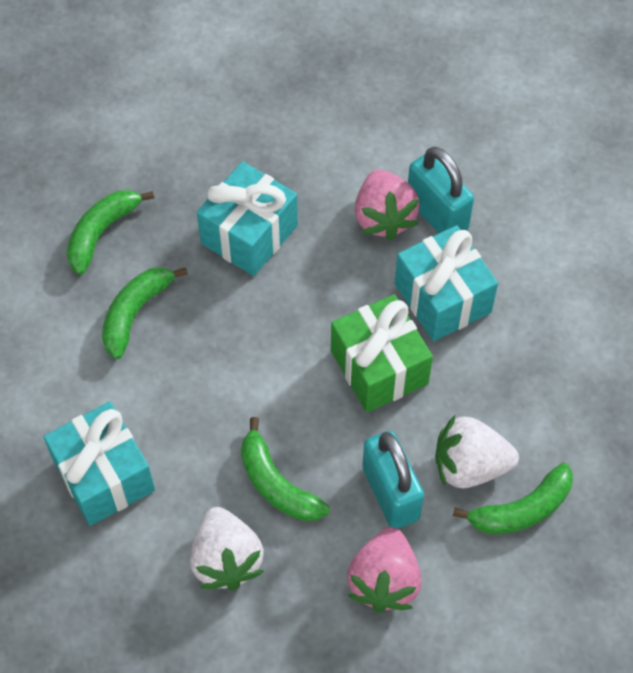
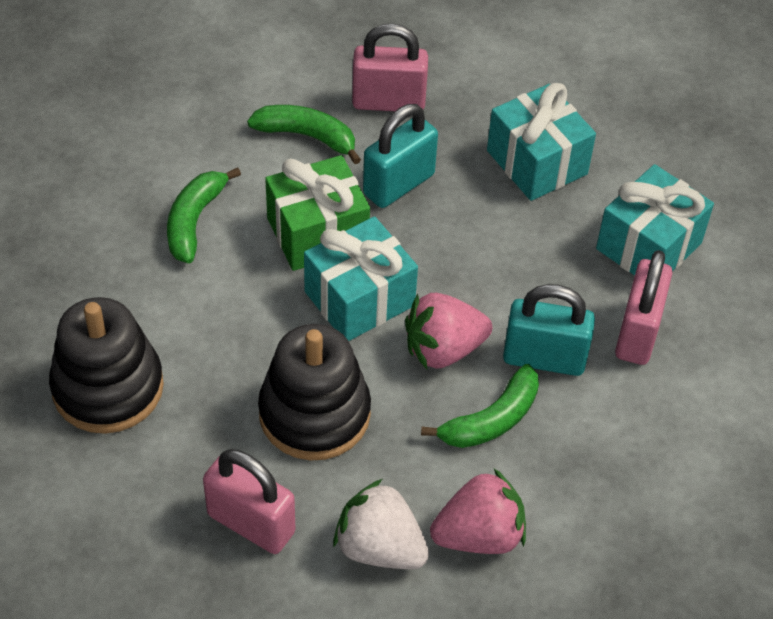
black stacking toy: none = 0 -> [49,297,164,434] [258,324,371,460] = 2
green banana: [66,190,154,275] [102,267,188,359] [241,417,330,521] [453,463,573,534] = 4 -> [167,167,241,263] [247,105,361,164] [421,364,539,448] = 3
pink padlock: none = 0 -> [203,449,296,554] [352,23,428,111] [615,250,672,365] = 3
white strawberry: [190,507,264,591] [435,415,519,488] = 2 -> [333,479,429,569] = 1

